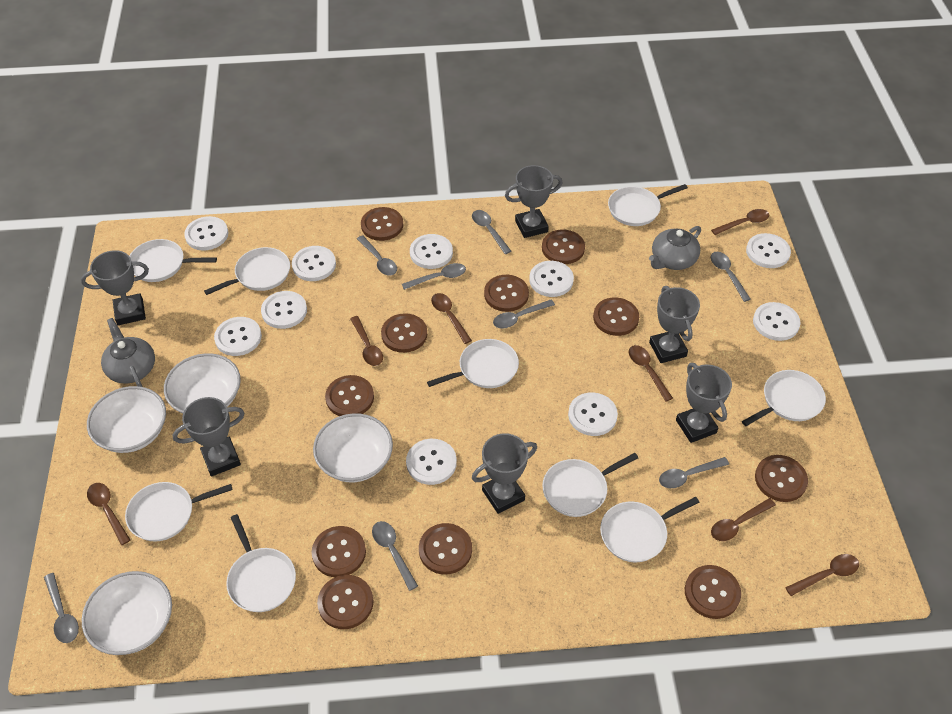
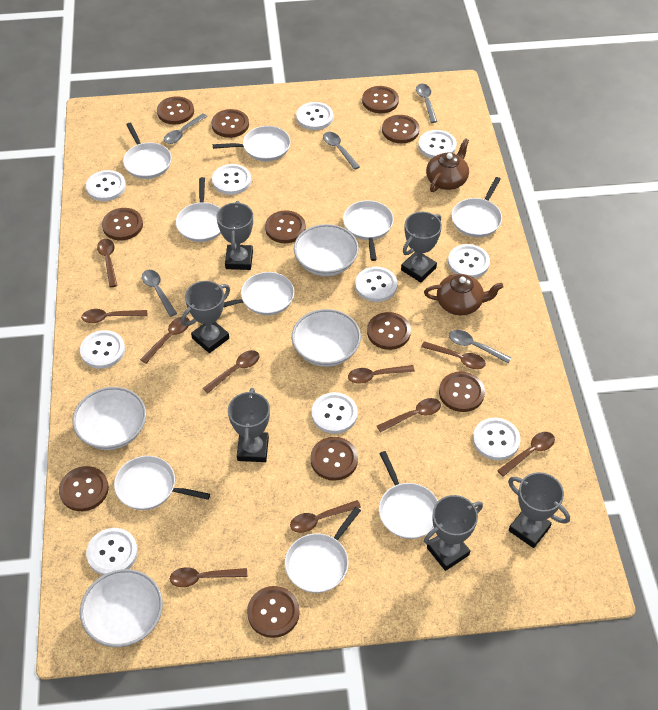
brown spoon: [87,483,130,545] [350,316,383,366] [431,293,472,344] [628,345,673,402] [711,209,769,235] [711,498,776,541] [785,554,859,596] = 7 -> [81,309,147,323] [97,238,117,287] [140,317,190,364] [170,567,247,587] [203,350,259,393] [290,500,361,533] [348,365,415,384] [377,398,441,432] [421,341,486,369] [497,432,555,477] = 10
brown teapot: none = 0 -> [424,274,504,315] [426,138,469,192] = 2
grey spoon: [44,573,79,643] [357,235,397,275] [372,521,418,591] [402,263,466,290] [472,210,511,254] [493,300,555,329] [659,457,729,488] [711,252,751,302] = 8 -> [142,270,177,317] [164,114,207,144] [323,132,360,170] [416,84,437,123] [449,330,511,363] = 5
grey teapot: [101,318,155,387] [649,226,701,270] = 2 -> none = 0

